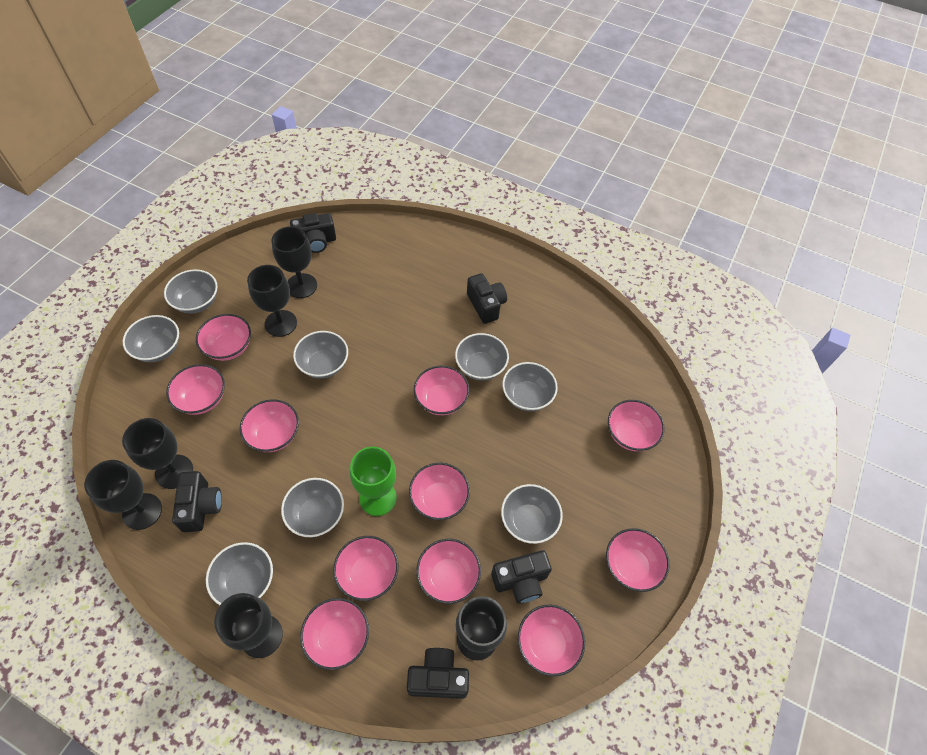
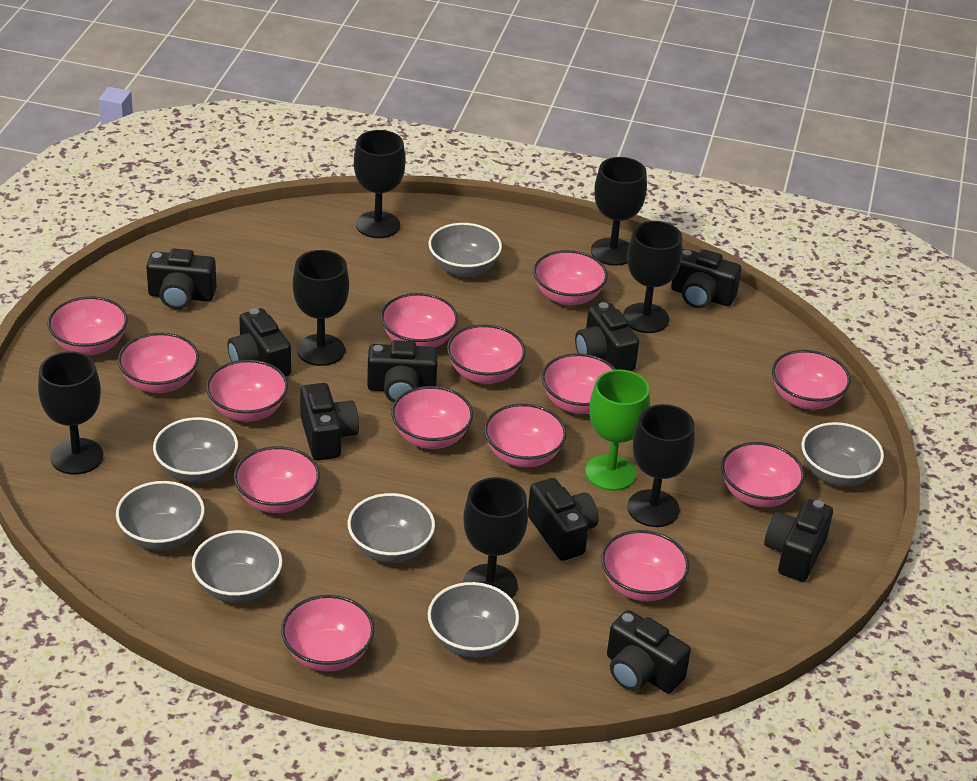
black camera: [172,471,222,532] [290,213,336,253] [407,648,469,699] [467,273,507,324] [491,550,552,604] = 5 -> [146,249,217,309] [227,308,291,376] [300,383,359,461] [367,340,438,402] [528,478,599,561] [575,302,639,371] [607,610,691,693] [671,249,741,308] [764,499,833,582] = 9
black goblet: [84,460,162,530] [122,418,193,489] [214,593,283,658] [247,265,297,337] [272,226,317,298] [456,596,507,661] = 6 -> [38,351,103,475] [293,250,349,366] [354,130,405,238] [463,477,528,598] [591,157,647,266] [623,221,682,333] [627,404,695,527] = 7
grey bowl: [123,315,179,362] [164,269,218,314] [206,542,273,605] [281,478,344,537] [293,331,348,378] [455,333,509,381] [501,484,563,544] [502,362,558,411] = 8 -> [116,481,205,550] [153,417,238,483] [192,530,282,603] [348,493,435,563] [428,223,502,277] [428,582,519,657] [802,422,884,486] = 7
pink bowl: [166,364,225,415] [196,314,251,361] [240,399,299,452] [300,598,369,670] [333,536,399,601] [409,463,470,520] [414,366,469,415] [416,539,481,604] [518,605,585,676] [606,528,670,592] [608,400,665,451] = 11 -> [47,297,128,355] [118,333,199,393] [206,360,288,422] [234,446,320,513] [281,595,374,672] [381,293,458,348] [391,386,473,449] [447,325,526,384] [484,404,567,467] [533,250,608,306] [541,353,616,414] [601,530,689,601] [721,442,805,507] [772,350,851,410] = 14

